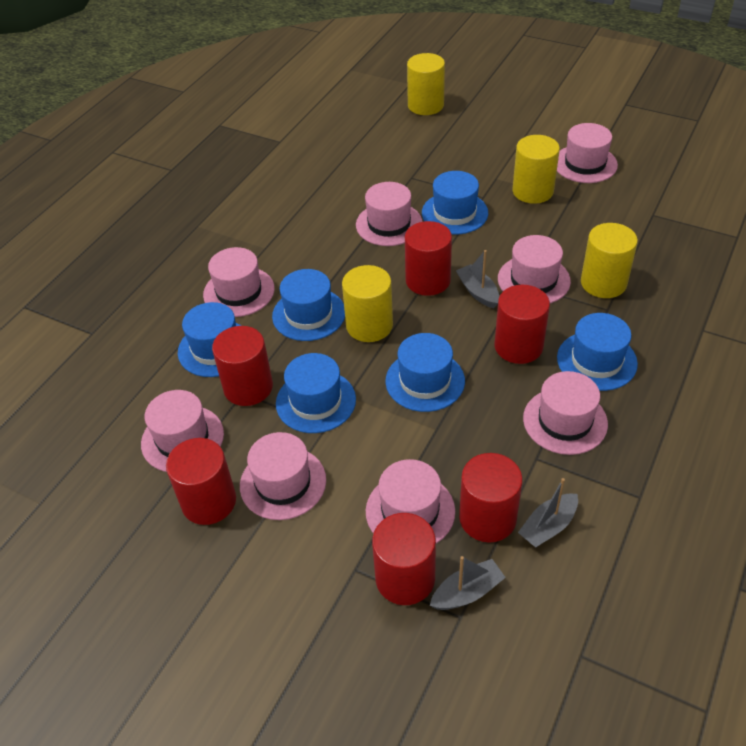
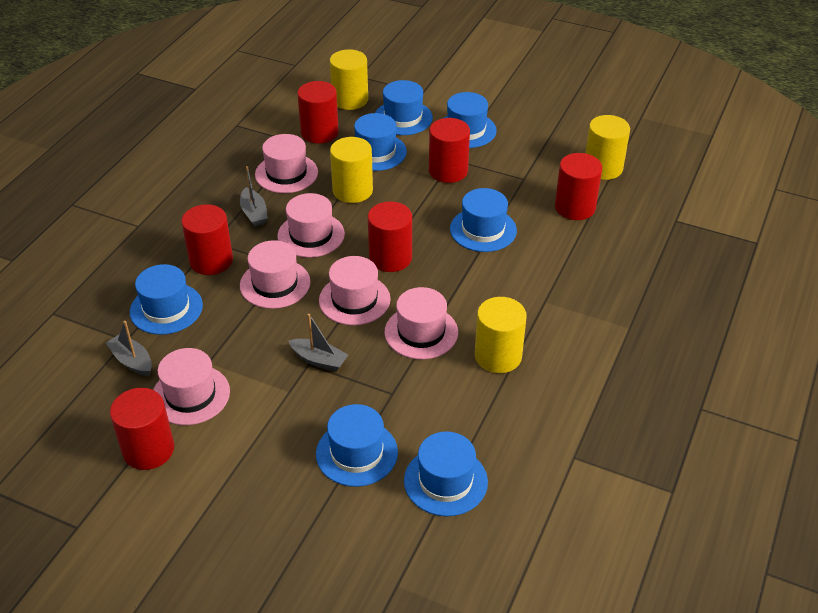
blue hat: [178,302,242,377] [272,269,345,341] [276,353,356,433] [385,333,465,412] [422,171,488,234] [557,313,638,391] = 6 -> [130,264,203,335] [316,404,398,487] [354,113,407,171] [375,80,433,135] [404,431,488,516] [444,92,497,148] [450,188,517,252] = 7
pink hat: [141,390,224,472] [203,247,275,317] [240,432,326,520] [356,182,423,246] [366,459,455,544] [498,235,571,303] [523,371,608,455] [557,123,618,183] = 8 -> [153,348,230,425] [240,240,311,309] [255,134,318,193] [277,193,345,258] [319,256,391,325] [384,287,458,359] = 6

